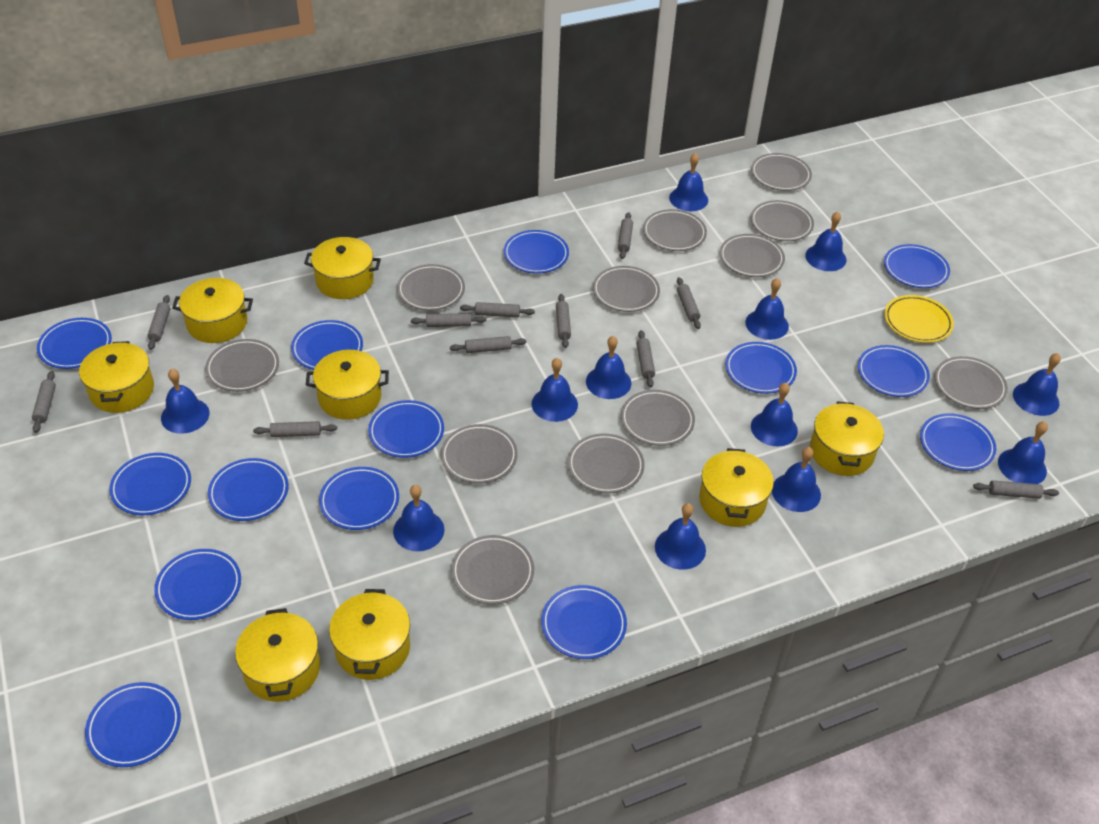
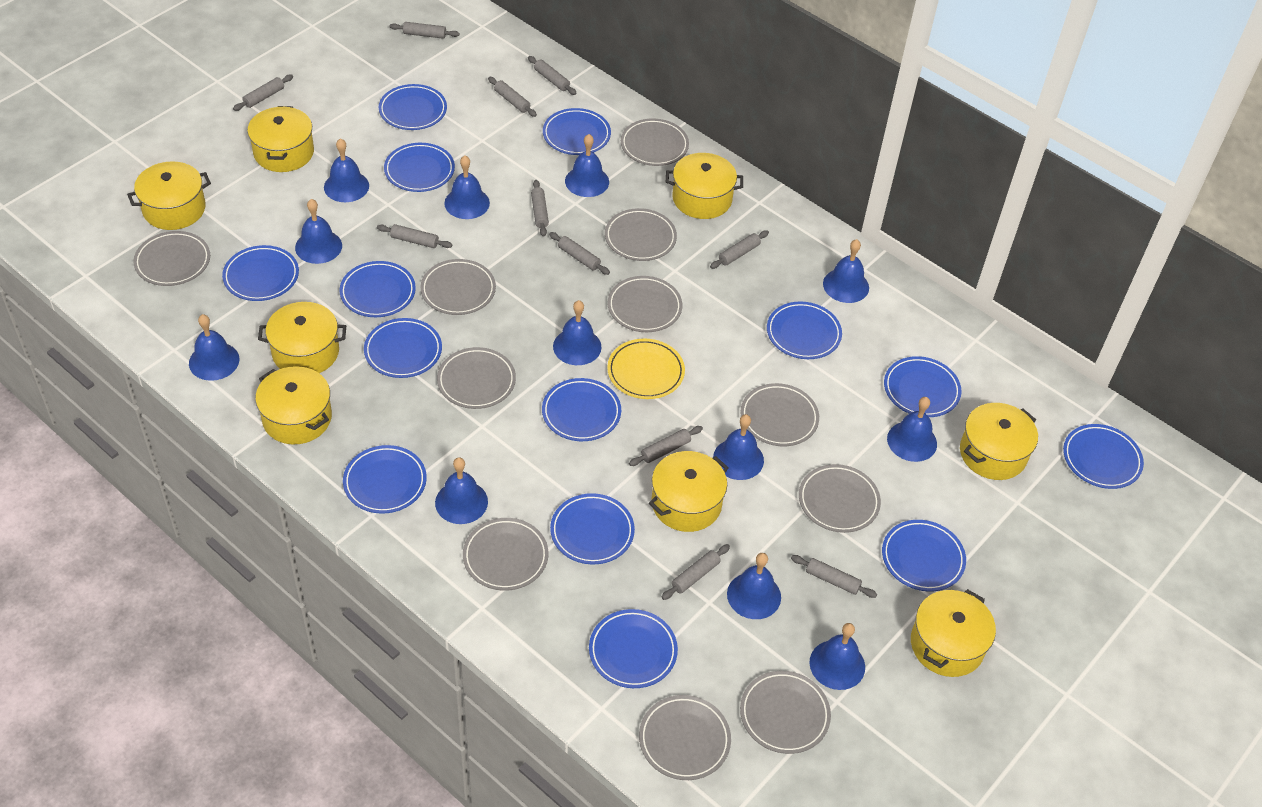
grey plate: [205,339,279,392] [397,264,465,311] [441,424,518,484] [451,535,534,605] [568,433,645,494] [593,266,660,312] [621,390,695,446] [643,209,707,251] [720,234,785,277] [751,153,812,191] [751,200,814,241] [935,356,1008,409] = 12 -> [133,231,210,286] [420,259,496,315] [437,347,516,409] [463,518,548,591] [605,208,677,261] [608,276,682,332] [621,119,689,166] [639,695,731,780] [740,383,819,446] [740,671,831,754] [799,464,881,533] = 11

